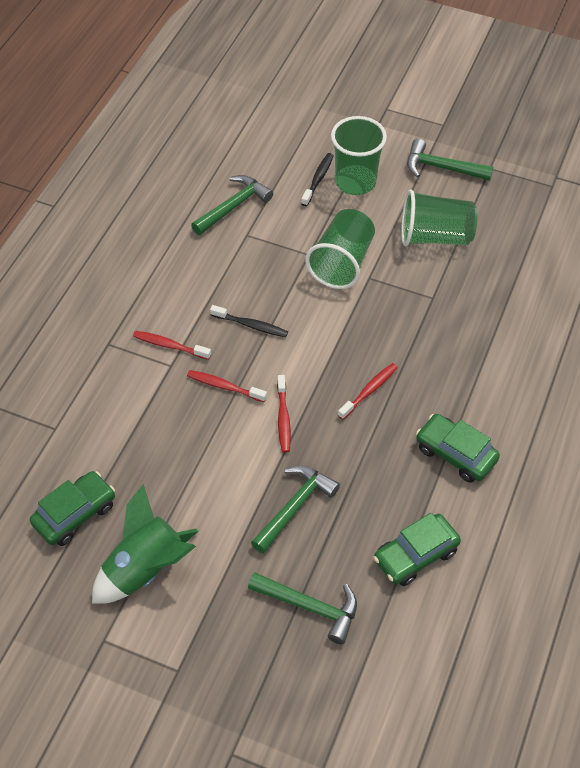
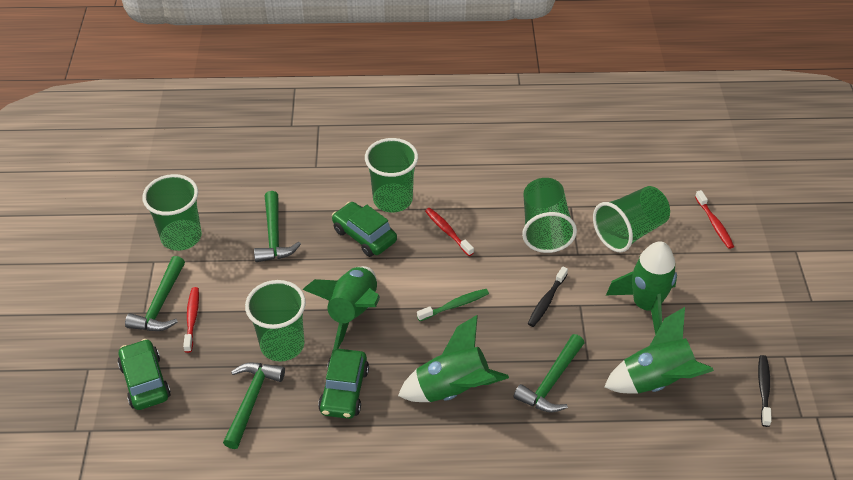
green cup: [305,209,375,289] [331,116,387,195] [401,190,478,246] = 3 -> [142,174,202,251] [245,280,306,362] [365,138,418,213] [522,178,577,253] [593,186,670,252] = 5
green rocket: [92,484,199,604] = 1 -> [303,266,380,350] [398,315,509,402] [604,307,714,393] [606,241,677,335] = 4
green toothbrush: none = 0 -> [417,289,489,321] = 1
red toothbrush: [133,331,211,360] [187,370,267,402] [277,375,291,453] [338,363,398,420] = 4 -> [183,287,199,353] [425,208,474,256] [695,190,734,249] = 3

